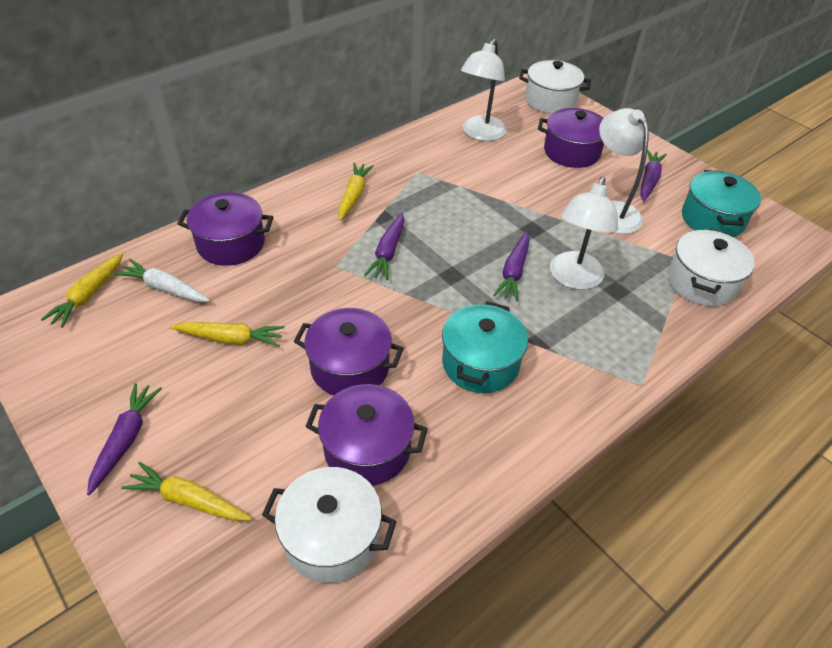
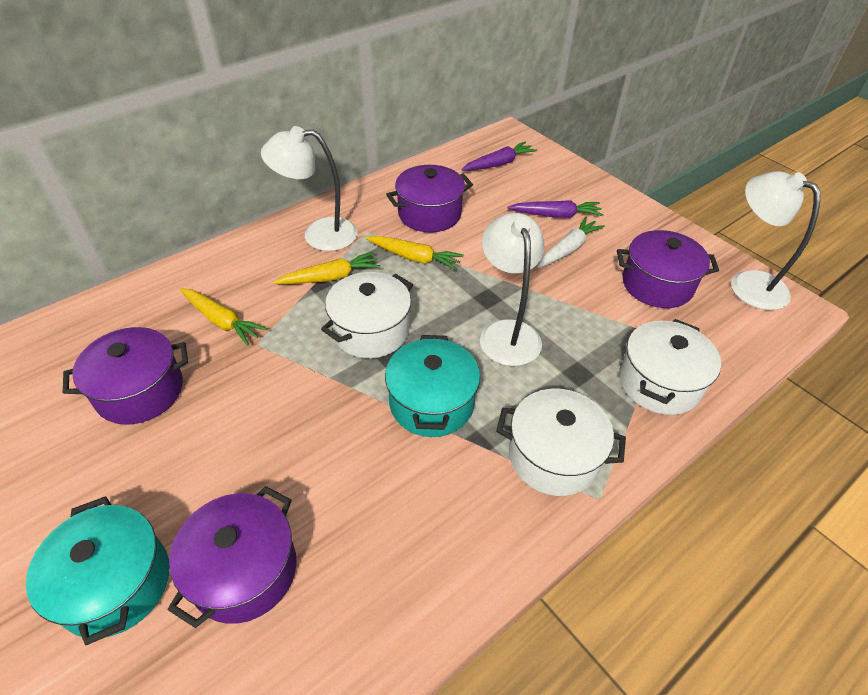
purple carrot: [87,383,162,495] [364,213,404,280] [493,231,529,301] [640,150,667,202] = 4 -> [461,141,537,171] [508,200,603,218] = 2
yellow carrot: [40,252,123,328] [121,462,252,521] [170,322,285,347] [338,162,374,221] = 4 -> [180,288,267,346] [274,252,381,284] [366,236,464,270] = 3

